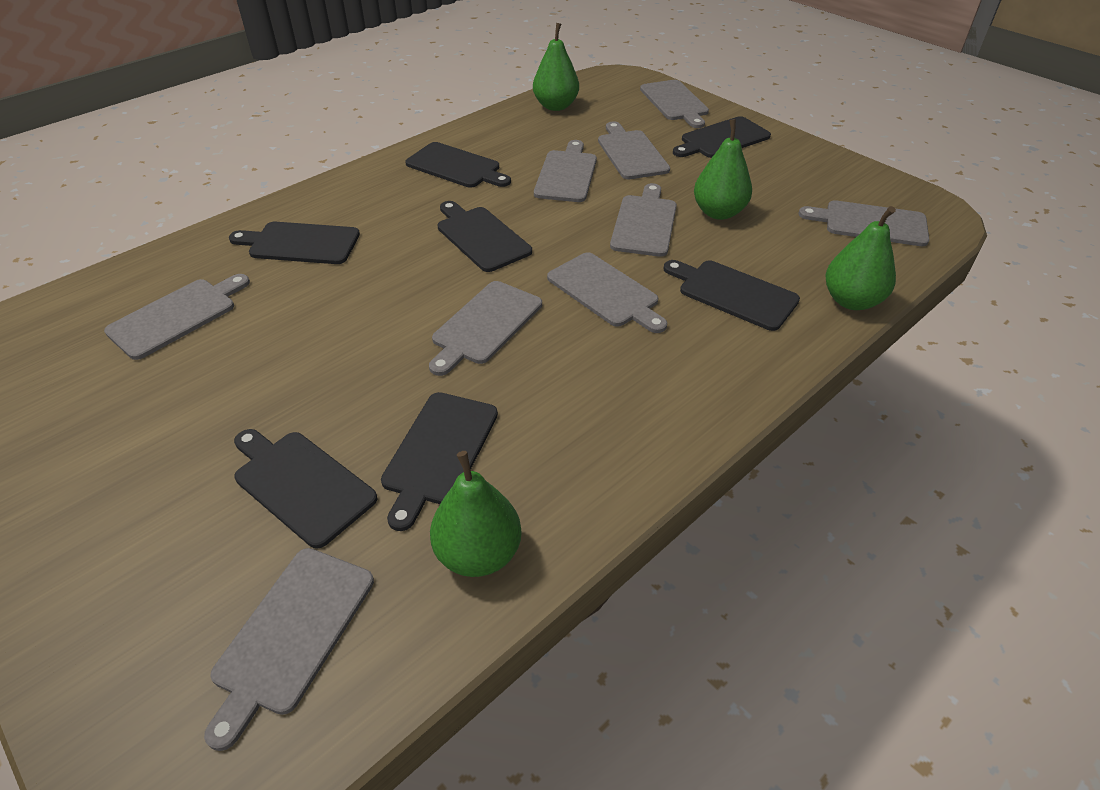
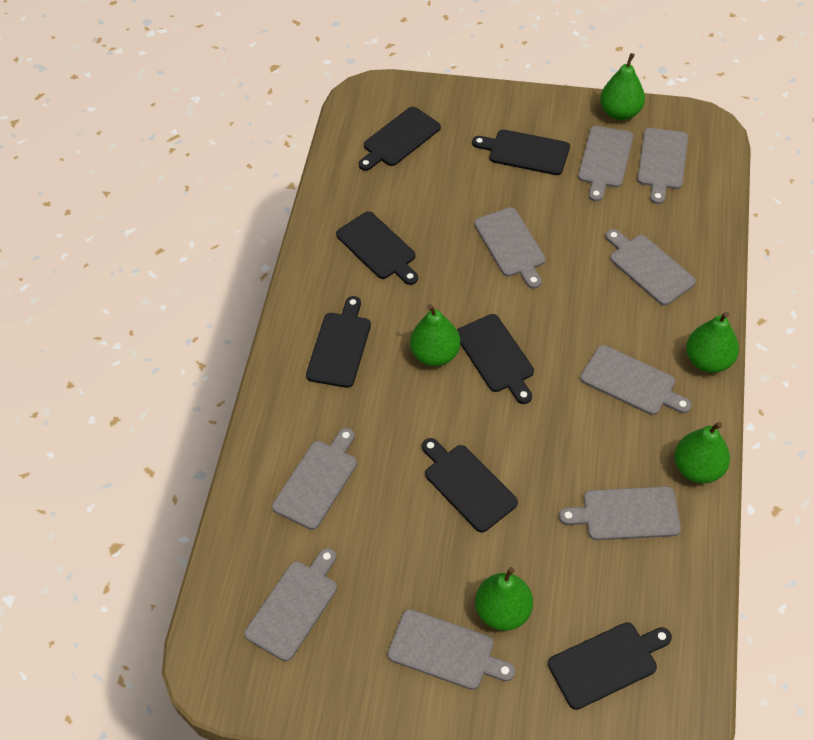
green pear: [430,451,522,577] [533,23,579,111] [694,119,752,220] [825,206,896,310] = 4 -> [410,304,460,366] [475,567,533,631] [600,53,645,120] [674,422,730,483] [686,312,739,373] = 5

